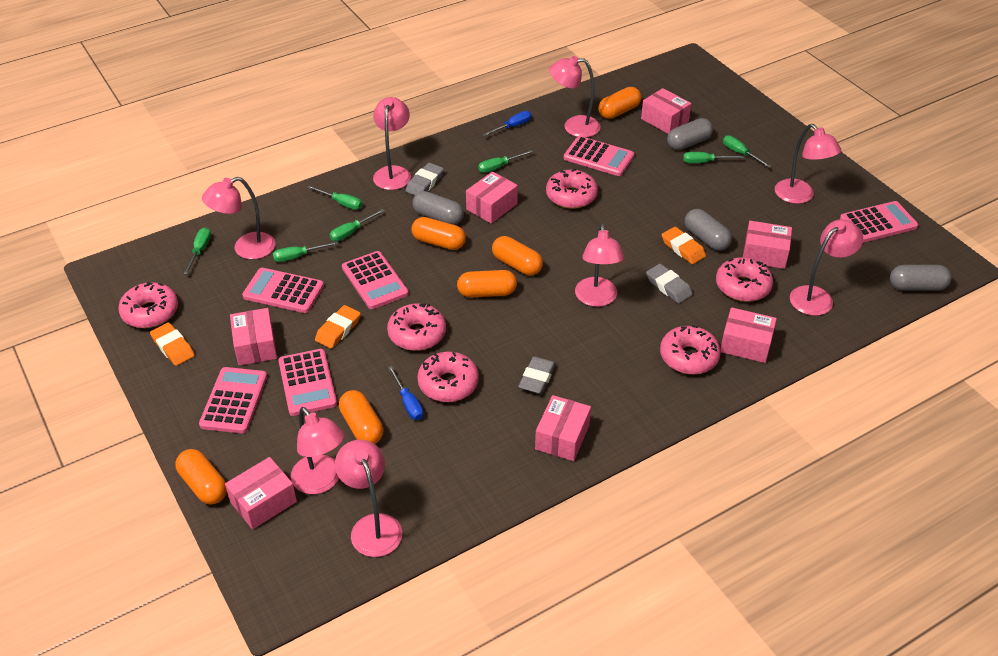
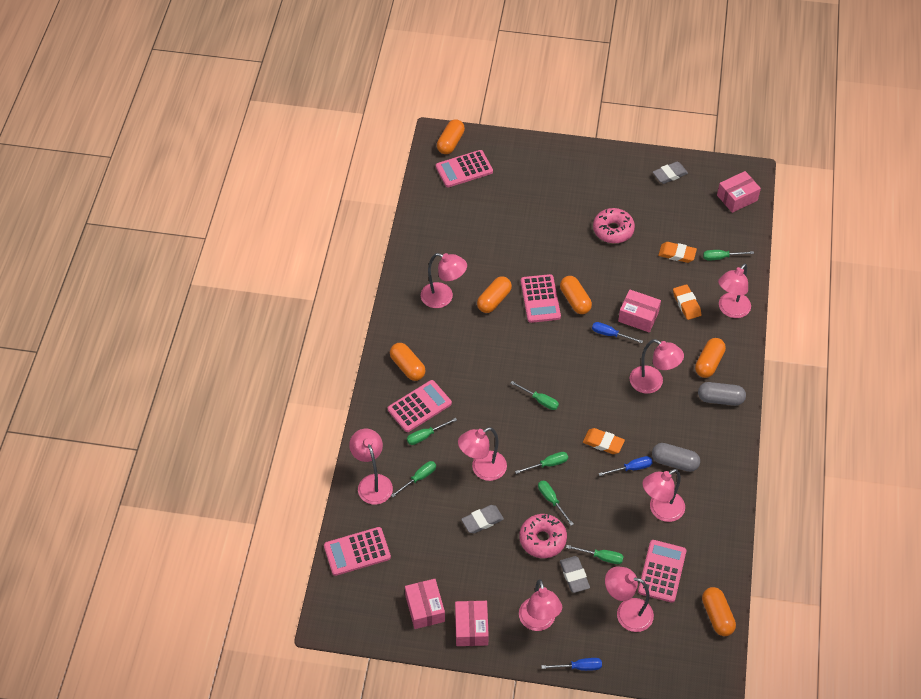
blue screwdriver: [388,366,423,420] [482,111,531,136] = 2 -> [541,658,602,671] [592,322,643,343] [599,456,653,476] = 3
grey capsule: [412,191,464,225] [667,118,713,150] [685,209,732,251] [890,265,951,291] = 4 -> [652,443,700,472] [698,382,746,406] = 2
pink box: [225,457,297,529] [230,308,277,366] [466,172,518,224] [535,395,591,461] [641,88,691,134] [720,307,777,363] [743,221,792,269] = 7 -> [405,579,445,629] [455,601,489,646] [618,289,661,332] [717,171,761,213] = 4
pink calculator: [199,367,267,433] [242,268,324,313] [278,349,337,416] [342,251,409,309] [564,136,634,176] [840,201,918,243] = 6 -> [324,527,391,576] [388,380,452,432] [436,150,493,187] [521,274,561,323] [638,540,686,603] = 5
pink donut: [118,282,178,328] [387,303,446,351] [417,352,479,402] [546,169,598,209] [660,325,721,375] [716,257,773,302] = 6 -> [519,514,567,558] [593,208,635,243] = 2

